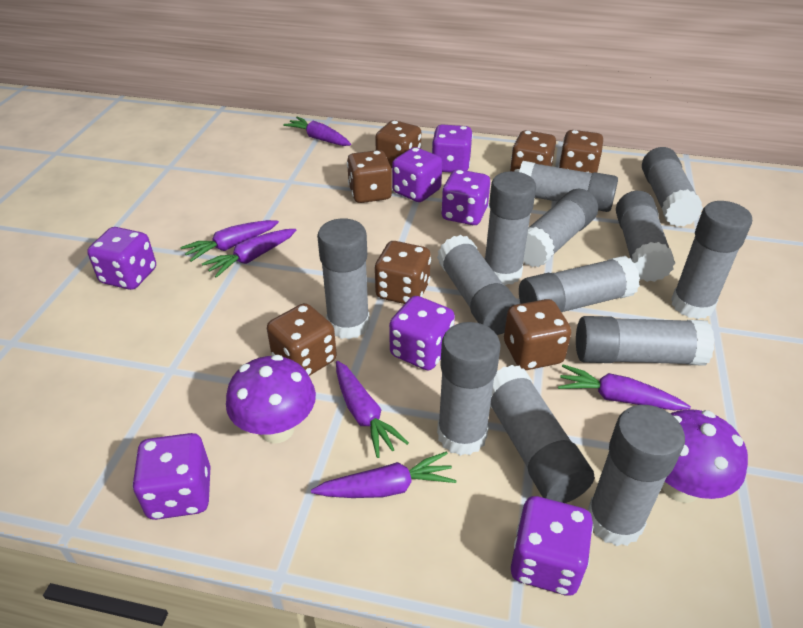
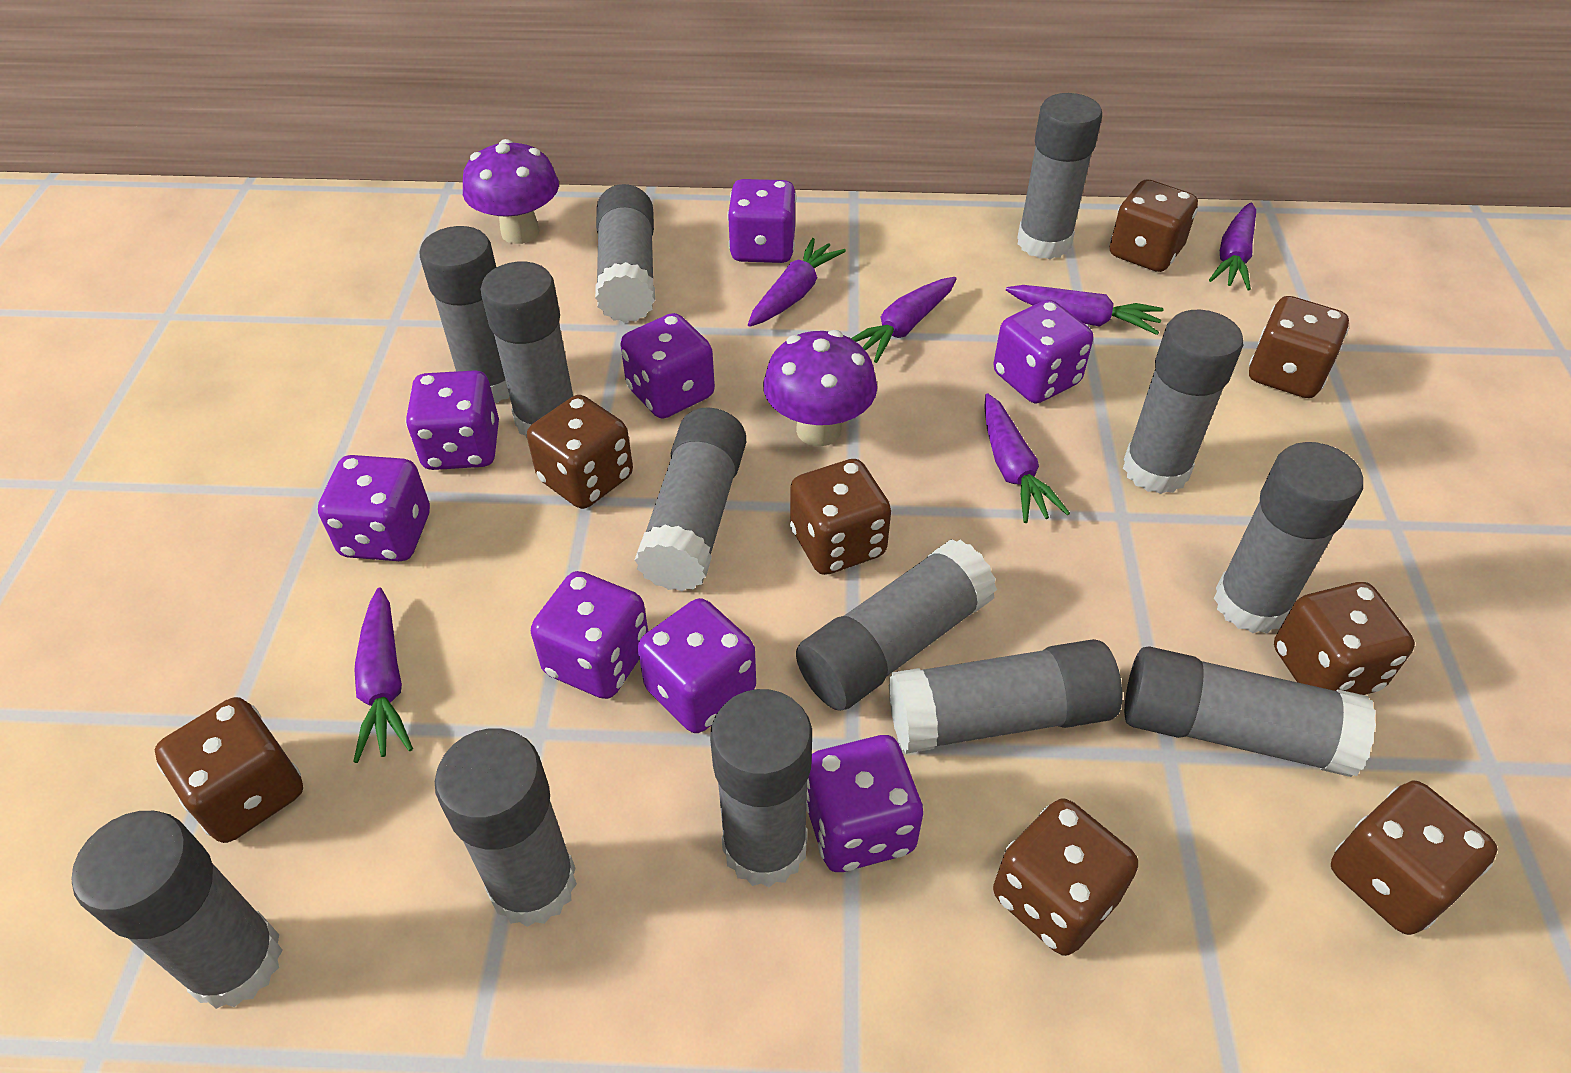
brown dice: [267,303,337,376] [347,150,392,203] [374,241,431,304] [375,120,421,168] [504,299,571,370] [510,130,556,172] [558,130,603,173] = 7 -> [155,697,303,843] [527,395,633,509] [790,459,891,575] [993,798,1138,956] [1110,180,1198,272] [1249,296,1349,398] [1274,582,1415,695] [1331,781,1498,935] = 8
purple dice: [87,227,156,290] [132,433,211,520] [389,296,455,370] [392,147,442,202] [432,124,473,173] [441,169,490,225] [511,496,593,596] = 7 -> [318,455,430,561] [406,370,499,470] [531,571,648,699] [620,313,715,419] [638,598,756,733] [727,179,797,263] [806,735,923,872] [993,300,1093,403] = 8

